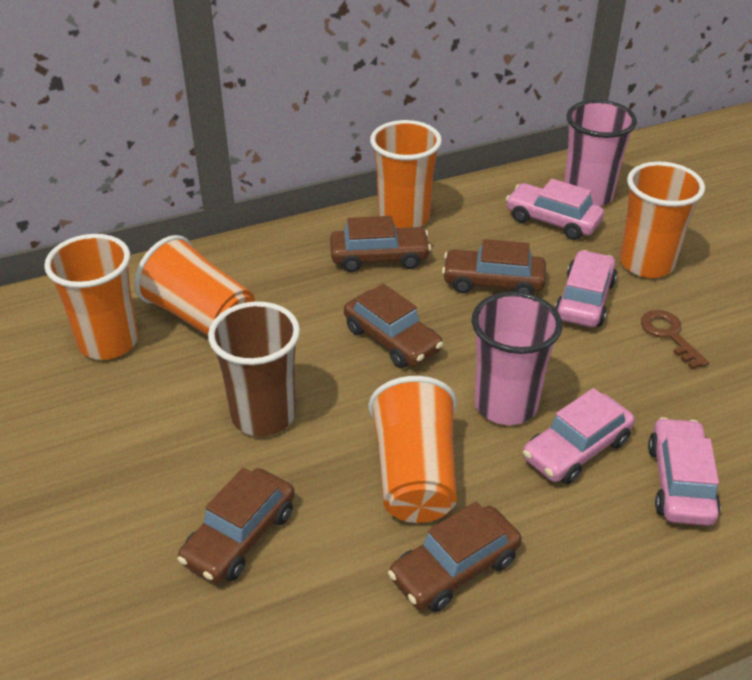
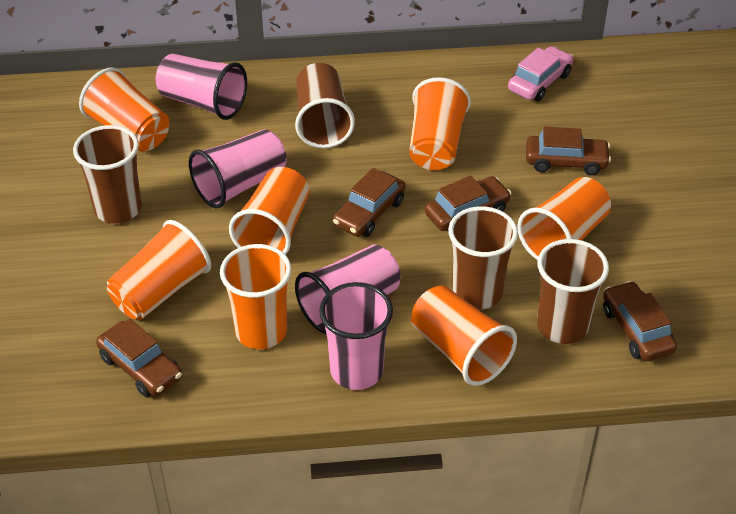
brown cup: [208,301,300,436] = 1 -> [73,125,142,223] [295,63,355,148] [448,206,518,309] [537,239,609,344] = 4
brown key: [641,310,709,369] = 1 -> none = 0
orange cup: [44,234,138,360] [134,235,255,336] [369,376,457,523] [370,120,442,228] [620,162,705,278] = 5 -> [79,67,169,152] [107,220,211,320] [220,244,291,349] [229,167,309,255] [409,77,471,170] [411,285,517,386] [517,177,611,260] = 7
pink car: [505,179,604,240] [523,388,635,484] [555,250,617,327] [648,417,721,526] = 4 -> [508,46,573,101] = 1
pink cup: [472,292,562,425] [564,100,637,207] = 2 -> [156,54,247,120] [189,129,287,208] [295,244,400,334] [319,282,393,390] = 4

